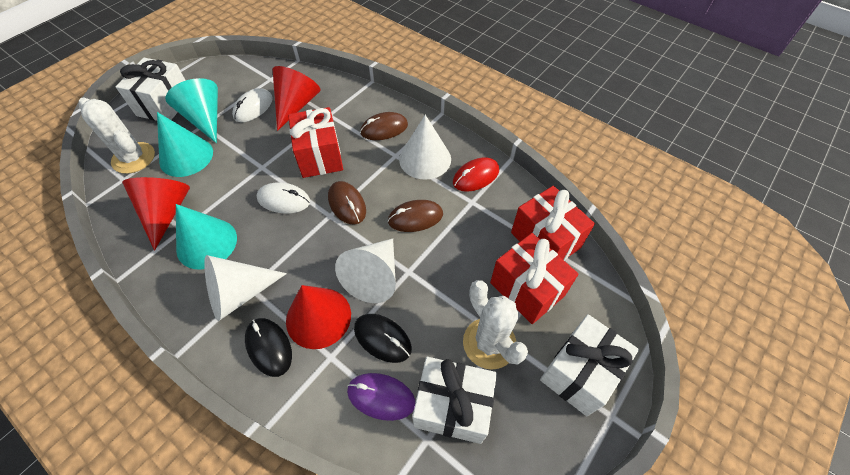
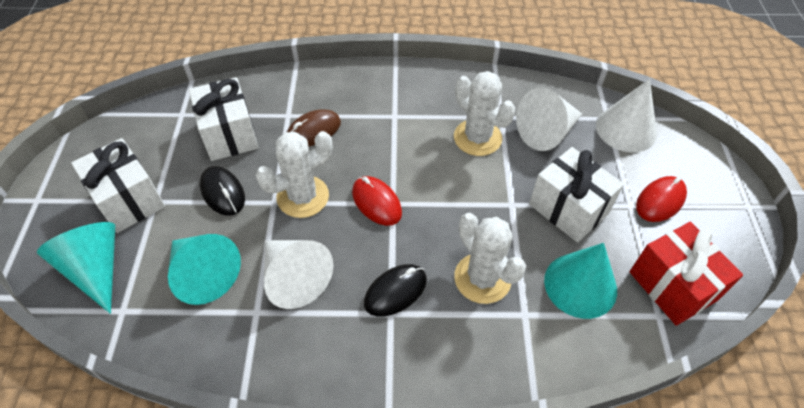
brown mouse: [328,181,366,225] [360,112,408,140] [388,200,443,232] = 3 -> [287,109,341,146] = 1
purple mouse: [347,373,416,421] = 1 -> none = 0
red cone: [122,177,190,251] [273,66,321,131] [286,285,351,349] = 3 -> none = 0
red gift: [288,107,343,178] [490,233,579,324] [511,186,595,261] = 3 -> [630,222,743,326] = 1
red mouse: [453,157,499,192] = 1 -> [352,176,402,226] [636,176,687,222] = 2
white cactus: [79,97,155,174] [463,280,528,370] = 2 -> [255,131,332,218] [454,71,516,156] [454,213,526,304] = 3
white mouse: [232,88,273,122] [256,182,310,214] = 2 -> none = 0

